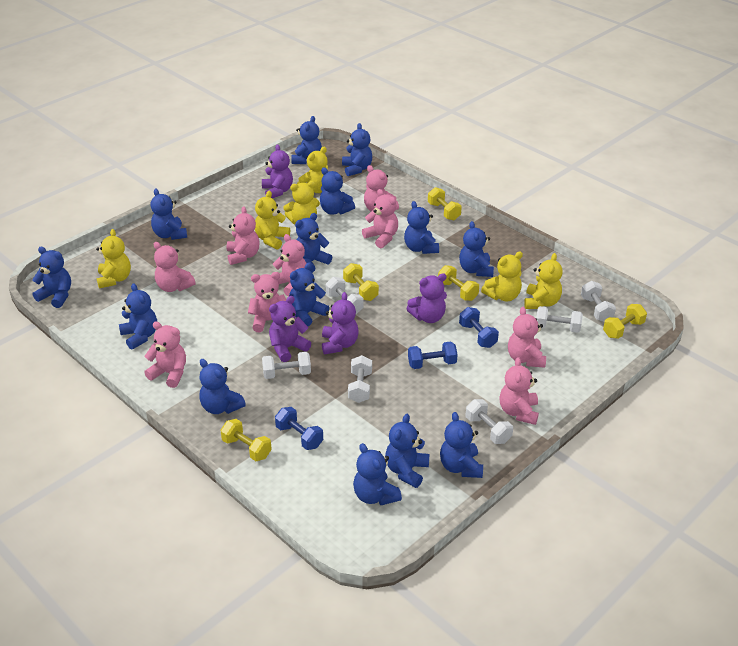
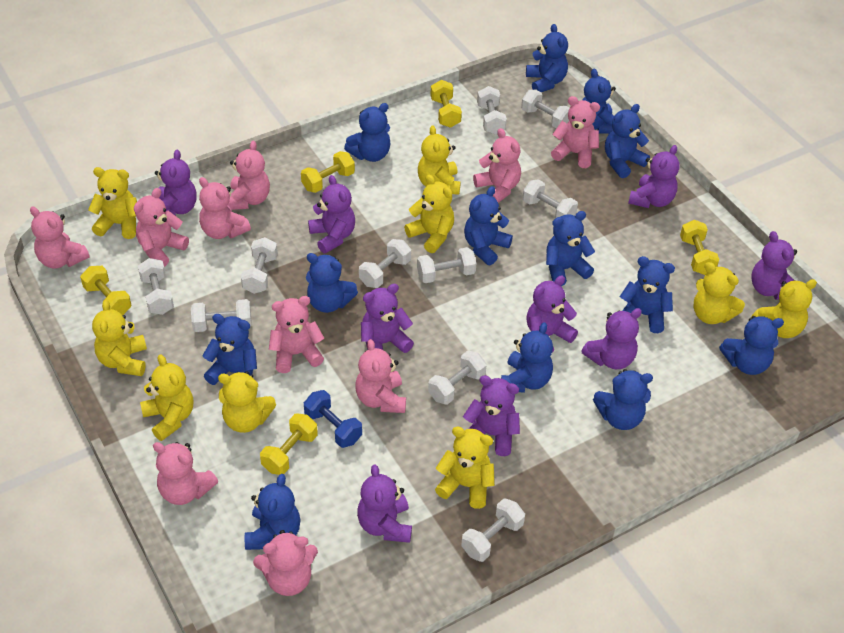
blue dumbbell: [275,407,323,450] [408,341,458,369] [459,307,499,348] = 3 -> [304,390,362,448] = 1
blue teddy bear: [32,247,71,308] [119,283,157,350] [150,188,187,240] [199,359,246,414] [289,262,329,326] [291,116,322,164] [295,213,332,273] [320,167,355,215] [342,123,372,176] [353,443,402,505] [385,414,430,488] [404,201,439,254] [440,412,483,478] [459,221,494,277] = 14 -> [202,314,257,385] [245,474,300,550] [306,253,358,313] [344,103,390,162] [464,186,513,265] [501,322,553,393] [526,24,568,92] [546,211,595,286] [582,68,616,134] [593,369,653,430] [605,104,650,178] [620,256,675,333] [719,316,784,375] = 13
pink teddy bear: [144,322,186,388] [154,242,196,292] [227,206,260,265] [248,272,286,332] [273,234,307,296] [362,189,398,248] [364,165,399,211] [499,357,539,425] [508,307,546,368] = 9 -> [30,207,90,269] [134,188,189,267] [153,442,218,505] [199,177,251,239] [228,141,270,210] [253,530,318,596] [269,296,324,373] [355,339,406,413] [473,128,521,203] [551,96,600,168] = 10
purple teddy bear: [262,144,293,198] [269,296,311,362] [322,292,359,355] [406,273,447,323] = 4 -> [155,150,197,216] [308,175,355,254] [357,464,412,543] [361,284,414,353] [463,375,520,456] [526,275,578,353] [581,308,642,369] [628,145,680,208] [751,231,797,300] = 9
white dumbbell: [262,352,311,379] [326,277,363,314] [348,355,372,403] [466,399,513,444] [536,306,583,333] [581,281,616,322] = 6 -> [138,258,174,315] [191,299,252,332] [241,237,278,294] [359,239,411,288] [417,247,476,283] [428,351,487,405] [461,499,525,562] [477,86,507,134] [521,90,569,129] [523,179,578,218] = 10
yellow teddy bear: [96,229,131,288] [255,191,290,250] [283,181,320,224] [297,146,328,193] [481,251,523,302] [524,253,563,309] = 6 -> [88,167,137,239] [92,300,147,376] [140,354,193,441] [218,371,276,433] [404,175,454,253] [418,125,461,195] [435,426,495,509] [693,262,745,324] [752,279,817,338] = 9

